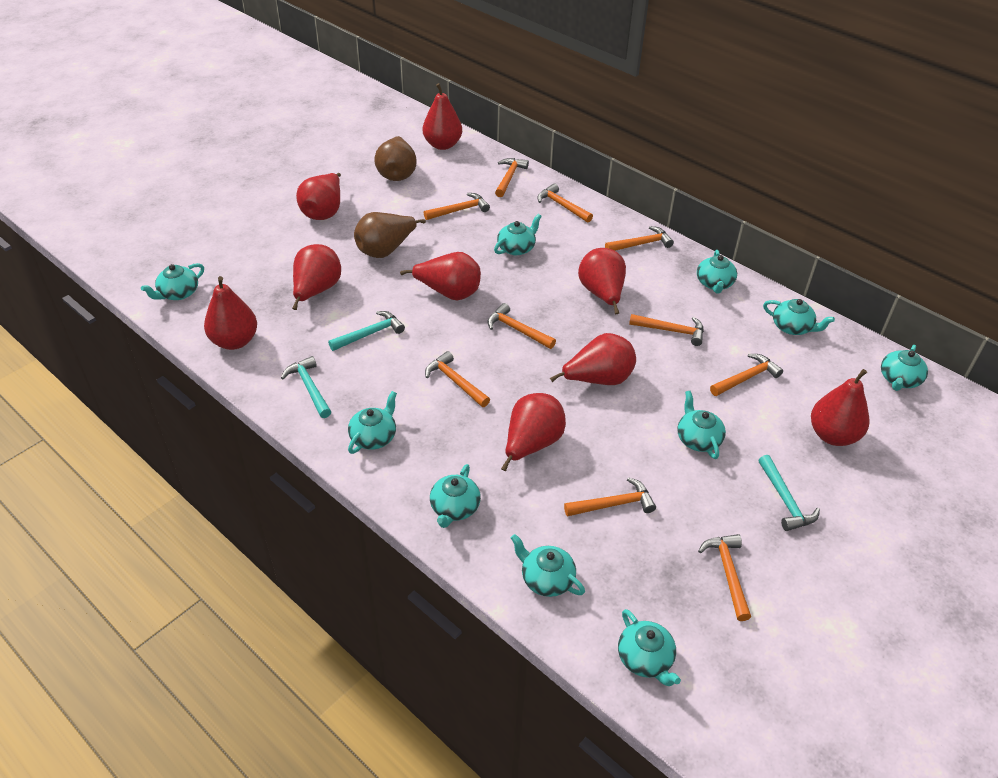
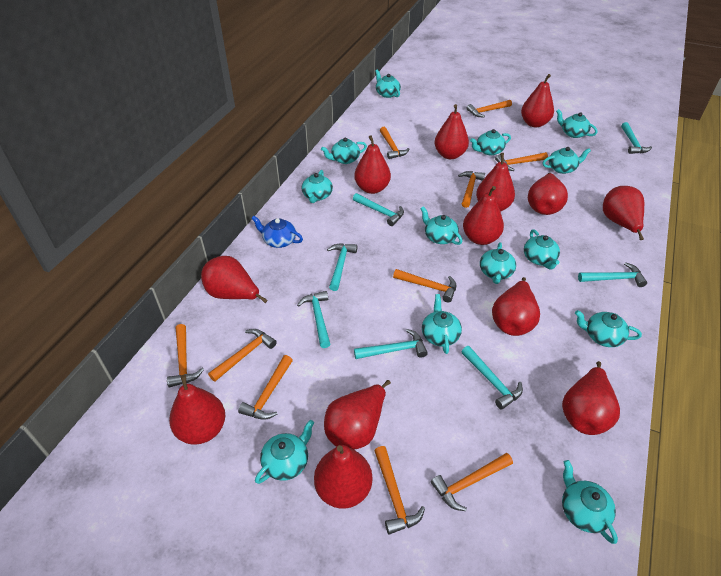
blue teapot: none = 0 -> [251,216,303,248] = 1
brown pear: [354,212,426,258] [374,136,417,181] = 2 -> none = 0
red pear: [204,276,257,350] [292,244,341,310] [296,173,341,220] [400,252,481,300] [423,83,462,150] [501,393,566,471] [550,333,636,385] [578,248,626,314] [811,369,869,446] = 9 -> [169,375,225,445] [201,256,268,303] [314,445,372,509] [324,380,391,450] [354,135,391,194] [434,104,469,159] [463,186,504,245] [476,153,515,212] [492,277,540,336] [521,74,554,127] [528,173,568,215] [562,361,620,435] [603,186,644,240] = 13
turquoise hammer: [281,356,331,418] [328,311,405,351] [759,455,820,531] = 3 -> [297,291,330,348] [327,243,357,291] [353,193,404,226] [354,329,428,359] [462,346,523,410] [578,262,647,287] [621,122,652,154] = 7
turquoise teapot: [141,263,204,300] [348,391,397,454] [430,464,481,528] [494,214,542,255] [511,534,585,597] [618,609,681,686] [677,391,726,459] [697,250,737,294] [763,299,835,335] [881,345,928,391] = 10 -> [255,420,314,484] [301,170,333,203] [321,137,367,164] [375,70,401,98] [420,206,462,245] [422,294,462,354] [470,129,511,156] [480,242,516,284] [524,229,560,269] [543,147,591,174] [556,109,597,138] [562,460,618,544] [575,310,642,347] = 13

